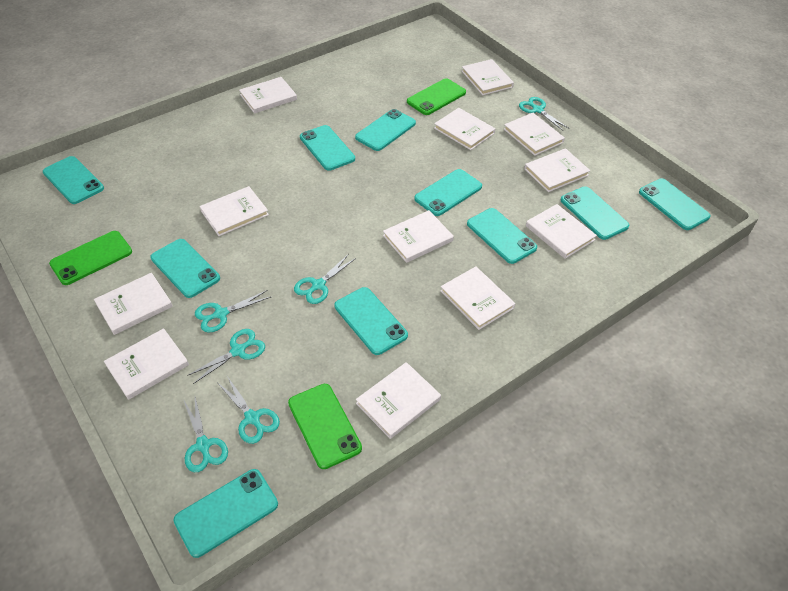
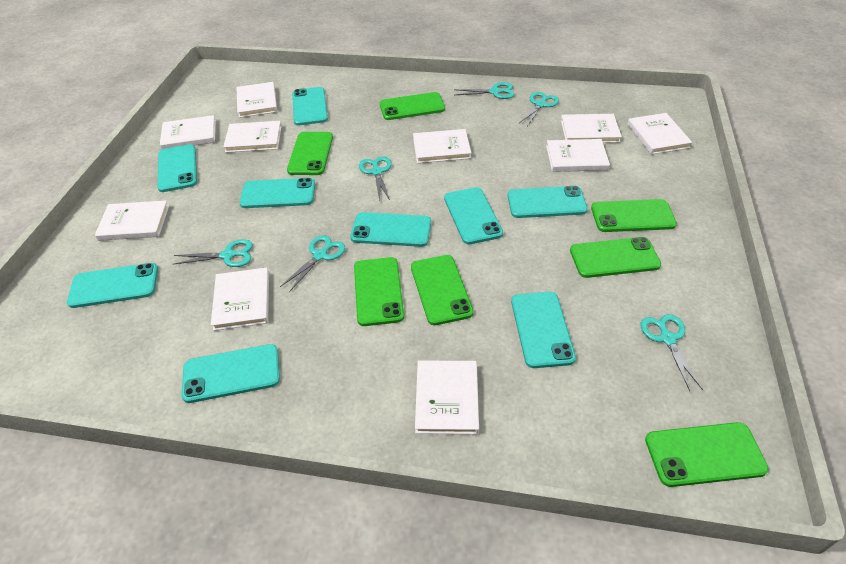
green phone: [49,231,132,285] [288,384,362,469] [407,78,466,115] = 3 -> [287,132,333,175] [354,257,404,326] [380,92,445,120] [411,255,474,325] [570,237,661,278] [591,199,677,232] [645,422,769,487] = 7
turquoise phone: [43,156,104,204] [150,239,220,298] [173,469,278,558] [300,125,355,171] [335,287,408,355] [355,109,416,151] [414,169,482,216] [467,208,537,264] [561,186,629,240] [639,178,711,230] = 10 -> [67,263,158,308] [158,144,197,192] [182,344,280,403] [240,178,315,208] [292,87,328,125] [350,212,431,247] [444,187,503,245] [508,186,588,218] [511,292,576,368] = 9
white book: [94,273,173,335] [104,328,189,400] [200,186,269,236] [239,77,297,114] [356,362,441,439] [383,210,454,263] [434,108,495,150] [440,266,515,330] [462,59,514,95] [504,113,565,156] [524,148,590,192] [526,204,597,259] = 12 -> [95,201,169,241] [160,115,216,149] [211,268,269,331] [223,121,282,153] [237,82,277,118] [413,129,471,163] [415,361,479,434] [546,139,610,172] [561,114,622,143] [628,113,692,155] = 10

